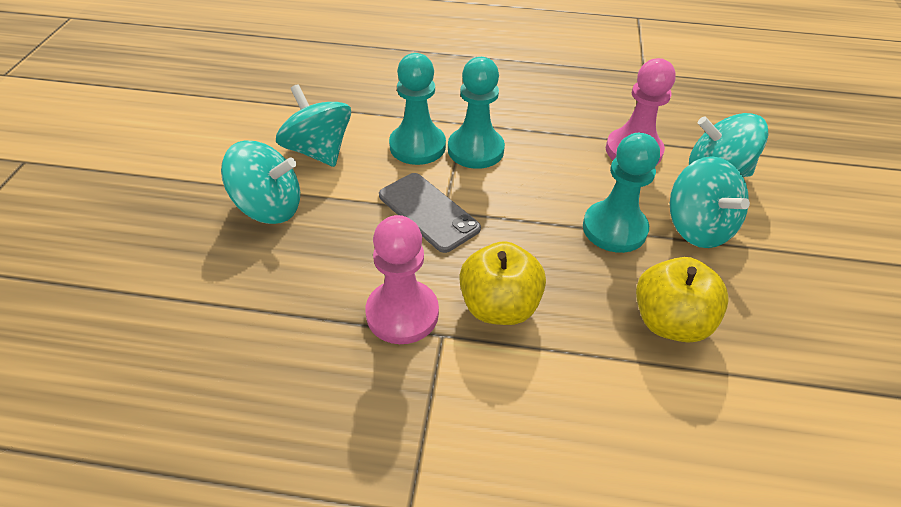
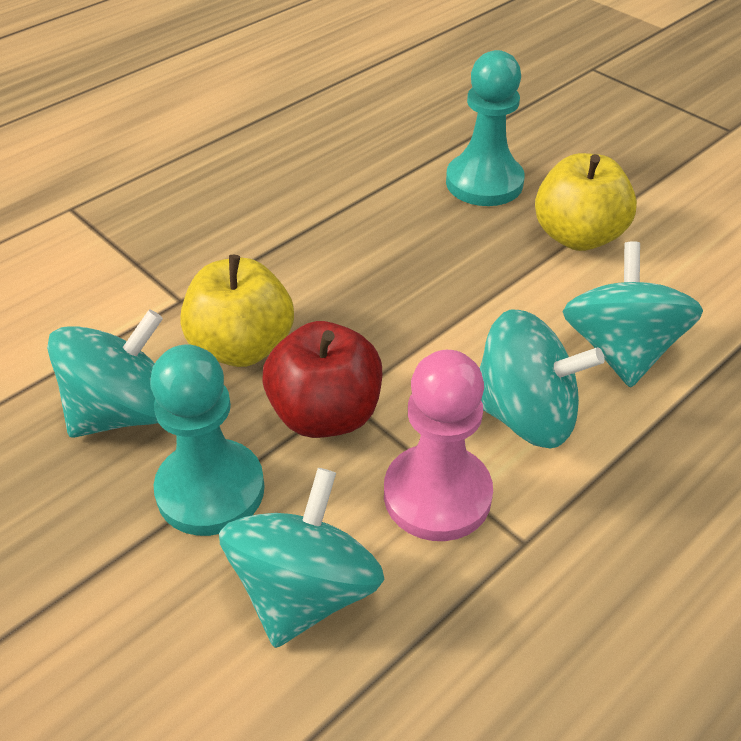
grey phone: [379,173,481,253] = 1 -> none = 0
pink pawn: [365,215,439,344] [606,58,676,164] = 2 -> [384,350,493,541] = 1
red apple: none = 0 -> [262,321,382,438] = 1
turquoise pawn: [389,53,446,165] [448,57,505,169] [583,133,660,253] = 3 -> [150,345,265,536] [446,50,525,206] = 2

